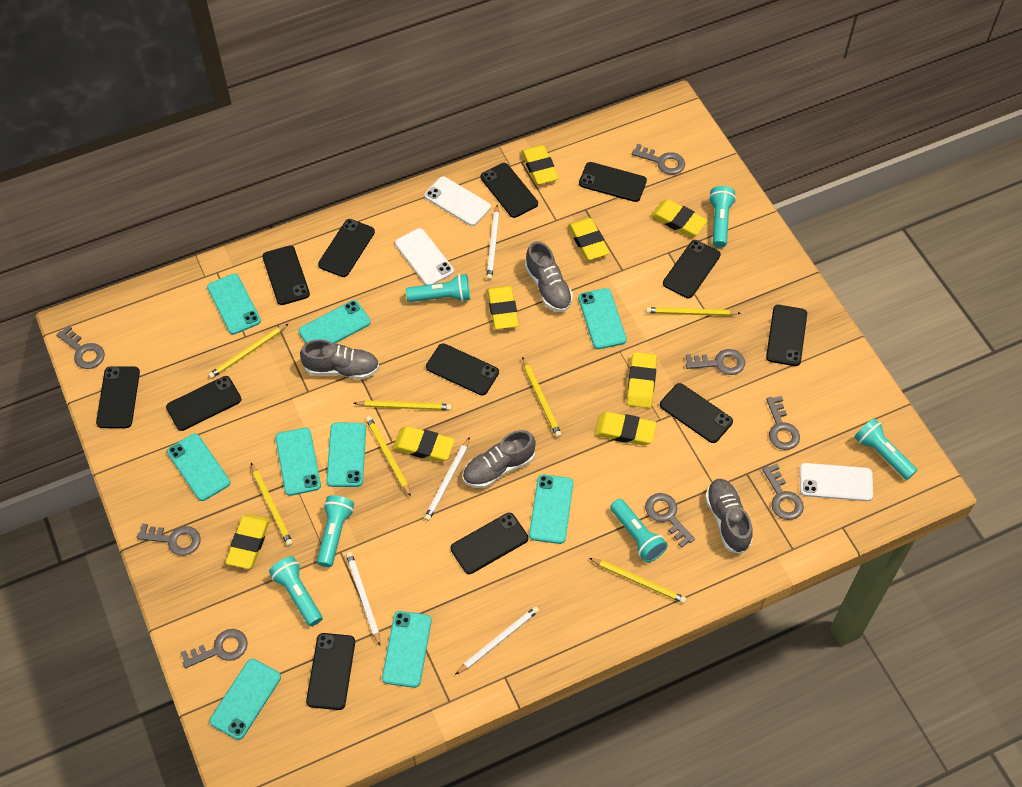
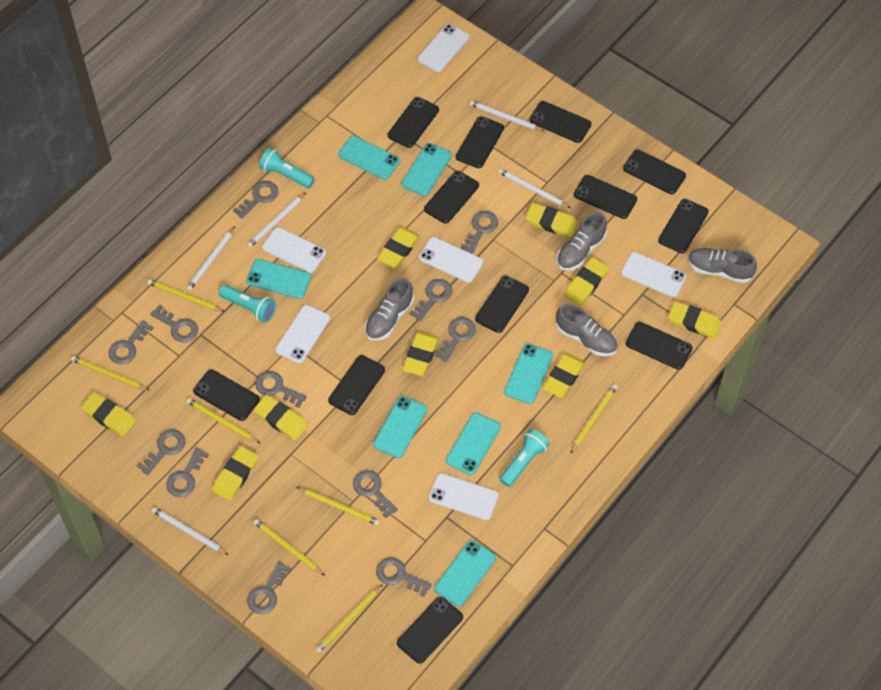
grey key: [56,325,105,369] [137,523,201,556] [181,629,248,668] [632,144,685,175] [645,493,695,548] [686,349,745,375] [762,464,804,520] [766,396,800,450] = 8 -> [109,320,154,364] [137,429,185,475] [150,305,198,343] [166,448,209,497] [233,181,278,219] [247,562,291,614] [255,371,307,408] [353,470,398,518] [376,557,432,597] [410,279,453,321] [435,317,476,362] [461,211,498,253] = 12
turquoise flashlight: [269,556,322,627] [317,495,354,567] [406,274,470,302] [610,499,668,562] [709,186,736,248] [854,418,917,480] = 6 -> [219,285,276,323] [259,148,315,188] [500,429,550,487] = 3
turquoise phone: [167,434,230,501] [207,274,261,335] [209,659,281,740] [276,428,321,496] [299,300,371,344] [326,423,366,487] [382,611,432,688] [529,474,573,544] [578,288,627,349] = 9 -> [246,259,312,299] [338,136,400,180] [373,396,427,458] [402,143,452,196] [434,540,496,607] [446,413,501,475] [504,344,553,404] = 7
white pencil: [346,552,380,646] [424,437,470,521] [455,606,539,675] [486,204,499,280] = 4 -> [152,507,229,555] [187,227,235,291] [247,193,306,248] [469,100,544,131] [498,169,570,208] = 5
white phone: [395,228,454,285] [424,176,491,226] [800,463,873,501] = 3 -> [262,227,326,273] [275,305,330,363] [418,24,469,72] [419,237,483,283] [429,473,499,520] [621,252,687,297] = 6
yellow eraser: [226,514,270,569] [393,426,455,462] [487,285,519,329] [521,145,559,185] [568,218,610,260] [595,412,657,445] [627,352,657,408] [651,200,708,237] = 8 -> [81,392,136,436] [212,446,259,501] [253,394,308,441] [377,227,420,268] [402,332,439,376] [526,203,578,238] [543,353,585,398] [564,257,609,306] [668,301,722,339] = 9

